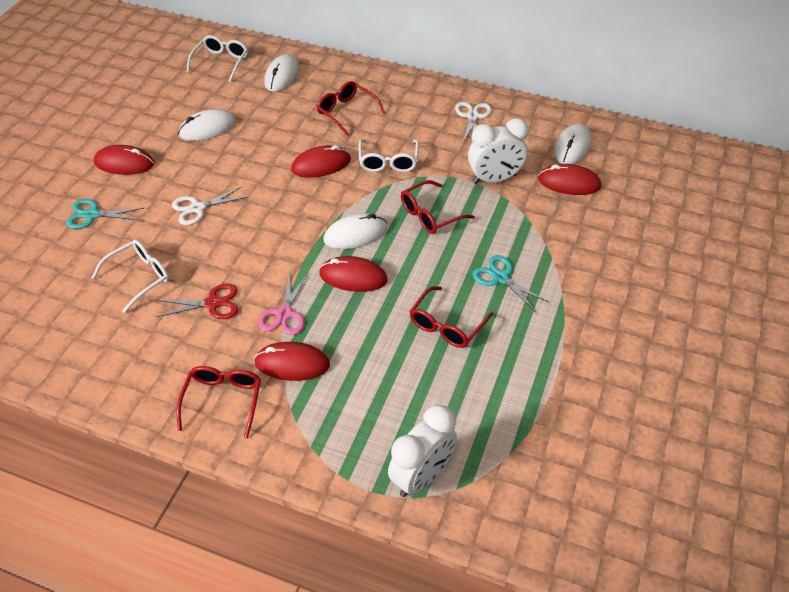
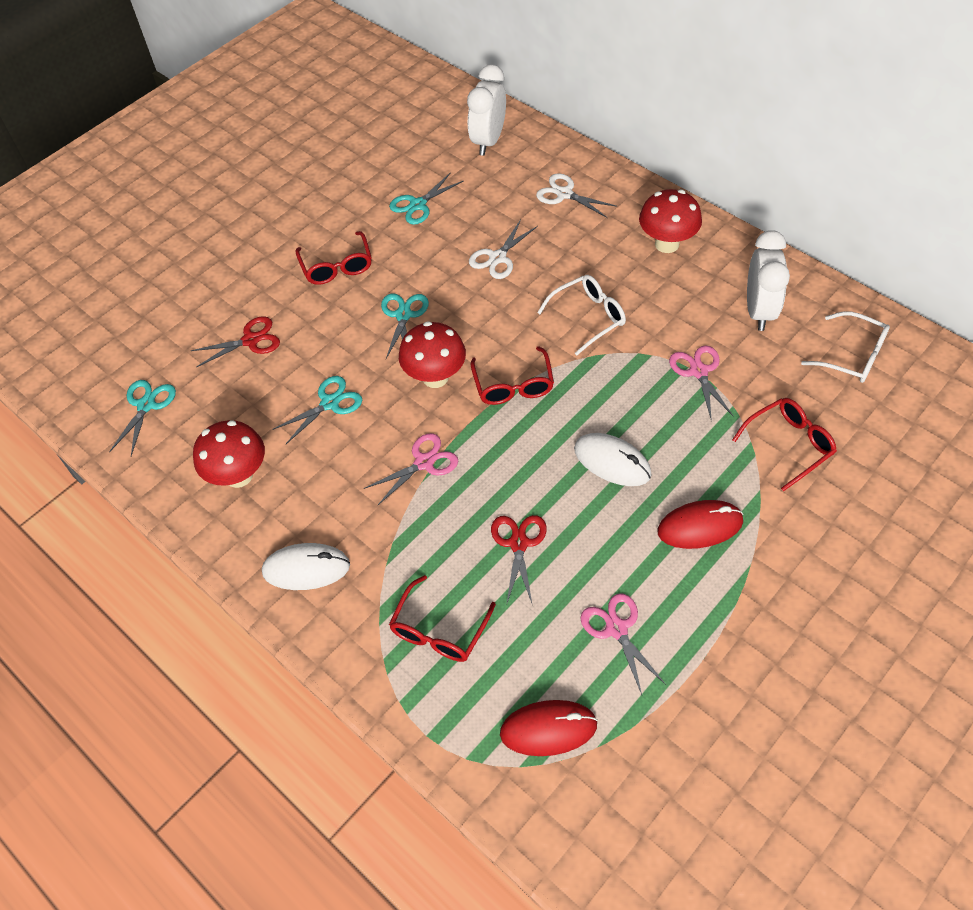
pink scissors: [258,271,309,335] = 1 -> [364,433,458,505] [580,594,666,695] [669,345,734,421] = 3
red mouse: [94,145,154,175] [254,342,330,381] [291,145,351,178] [319,256,388,292] [538,164,601,195] = 5 -> [500,700,598,756] [657,500,744,549] = 2
red mushroom: none = 0 -> [193,420,265,488] [399,321,466,388] [639,189,702,253] = 3
red scissors: [156,283,238,319] = 1 -> [190,316,280,367] [491,515,547,606] = 2
turquoise scissors: [66,199,144,229] [473,255,549,312] = 2 -> [109,380,176,456] [272,376,362,444] [381,294,429,359] [389,172,463,225] = 4
white glasses: [92,239,169,313] [186,35,248,82] [359,139,419,172] = 3 -> [537,275,626,356] [801,311,890,383] = 2
white mouse: [178,109,236,141] [264,54,300,92] [323,213,387,249] [554,124,591,164] = 4 -> [262,543,350,590] [574,433,652,486] = 2

